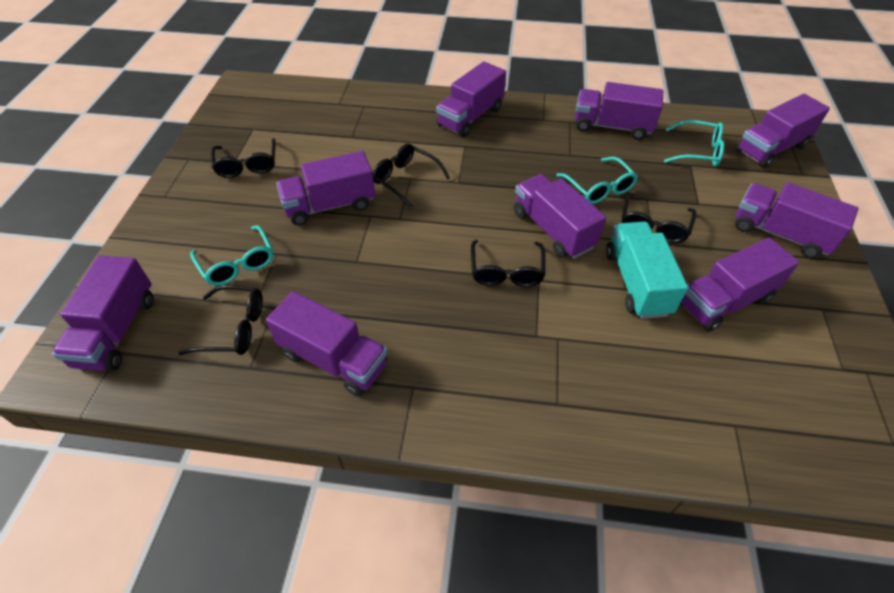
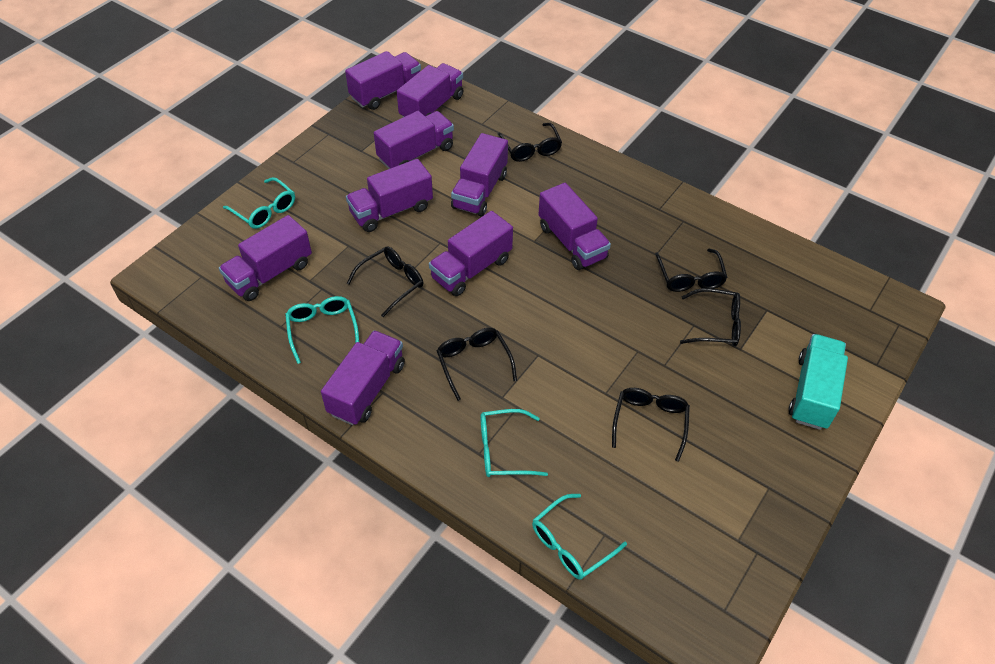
black glasses: [179,285,263,355] [211,138,276,178] [373,144,450,209] [471,240,545,287] [622,192,696,243] = 5 -> [346,247,423,317] [437,328,517,401] [498,123,562,162] [612,388,690,462] [655,248,728,292] [680,288,741,346] = 6
turquoise glasses: [190,225,273,286] [556,157,638,204] [664,120,724,166] = 3 -> [223,177,295,229] [285,296,359,364] [480,409,548,477] [532,494,627,580] = 4

